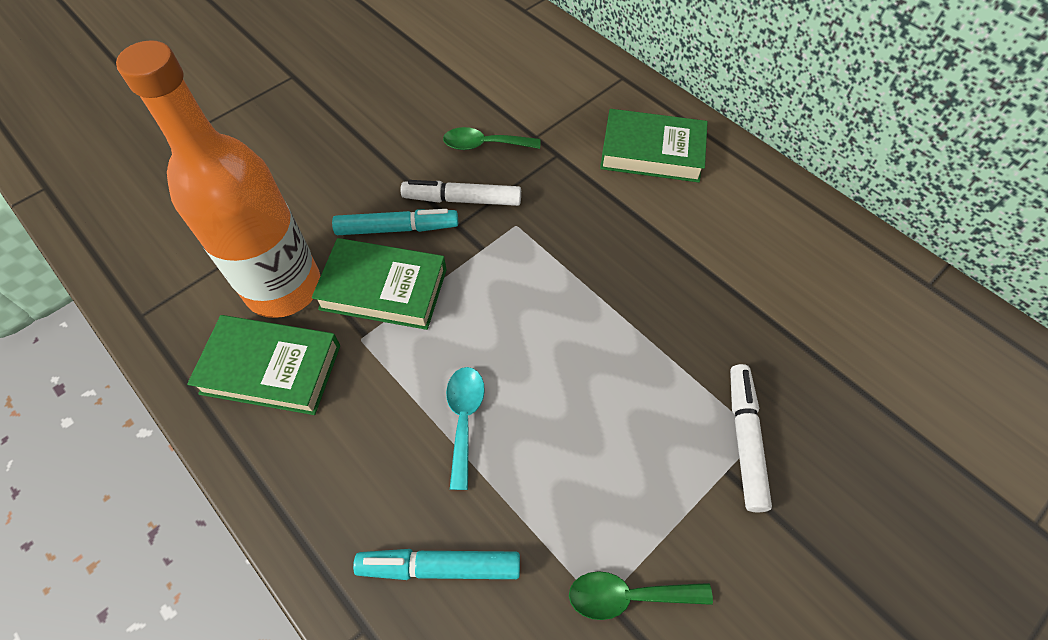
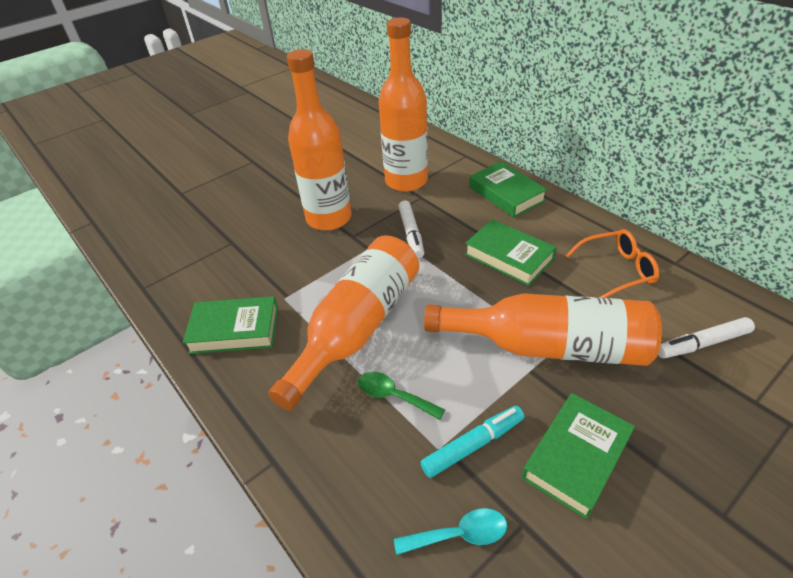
green book: [187,315,340,415] [312,238,447,330] [600,109,708,183] = 3 -> [183,296,278,354] [465,219,557,286] [469,162,547,217] [522,393,635,519] = 4
green spoon: [443,127,541,150] [569,571,713,620] = 2 -> [358,372,445,420] = 1
orange bottle: [116,40,321,318] = 1 -> [268,235,419,411] [287,49,352,231] [378,17,428,192] [424,293,662,366] = 4
orange glasses: none = 0 -> [566,229,659,298] = 1
turquoise marker: [332,209,458,235] [353,549,520,580] = 2 -> [420,406,524,478] = 1

